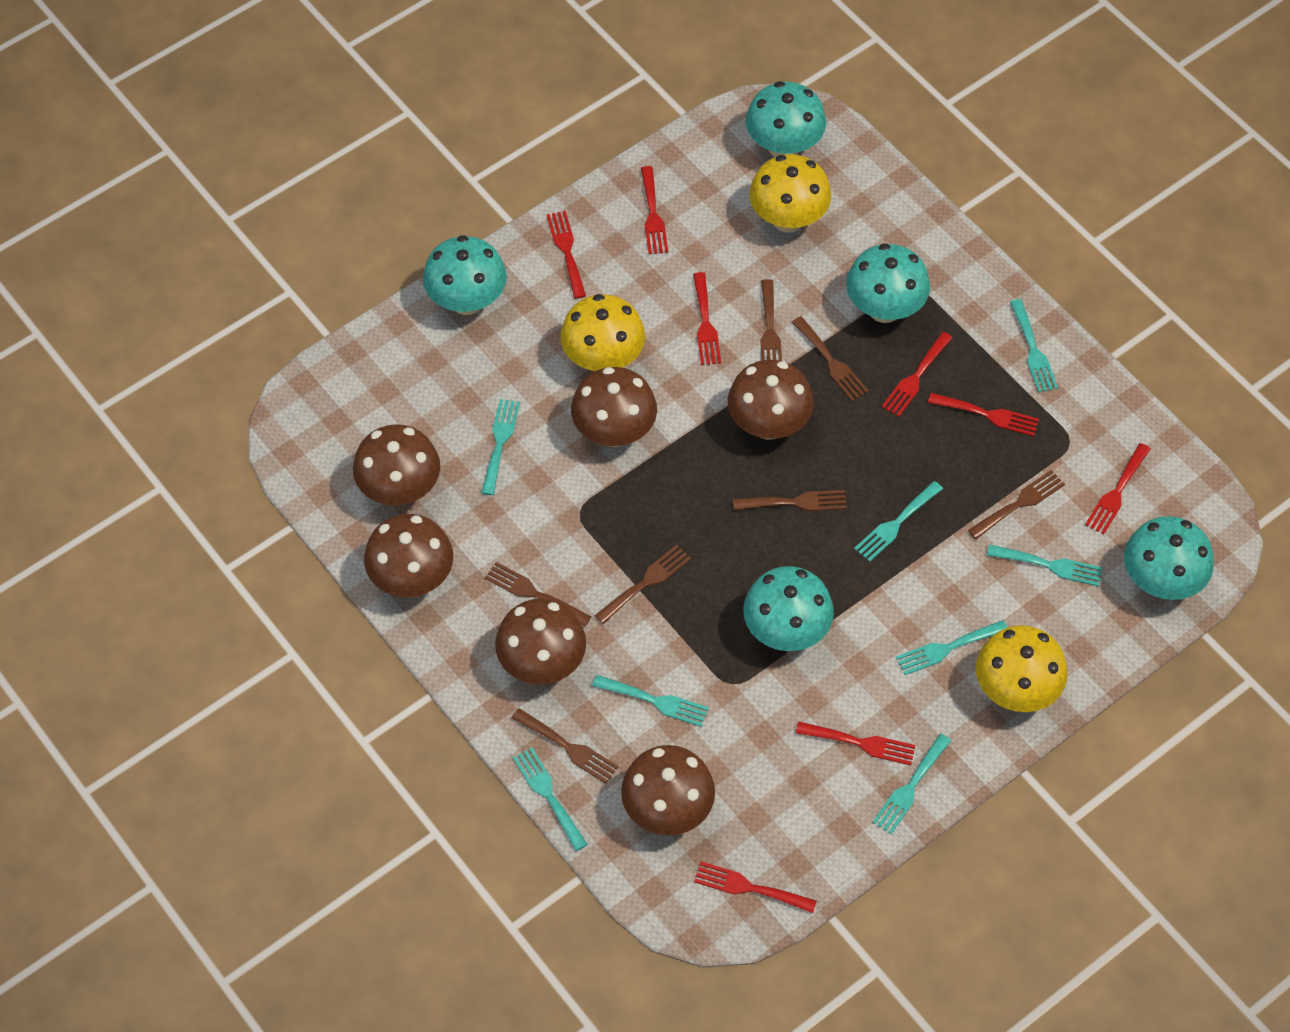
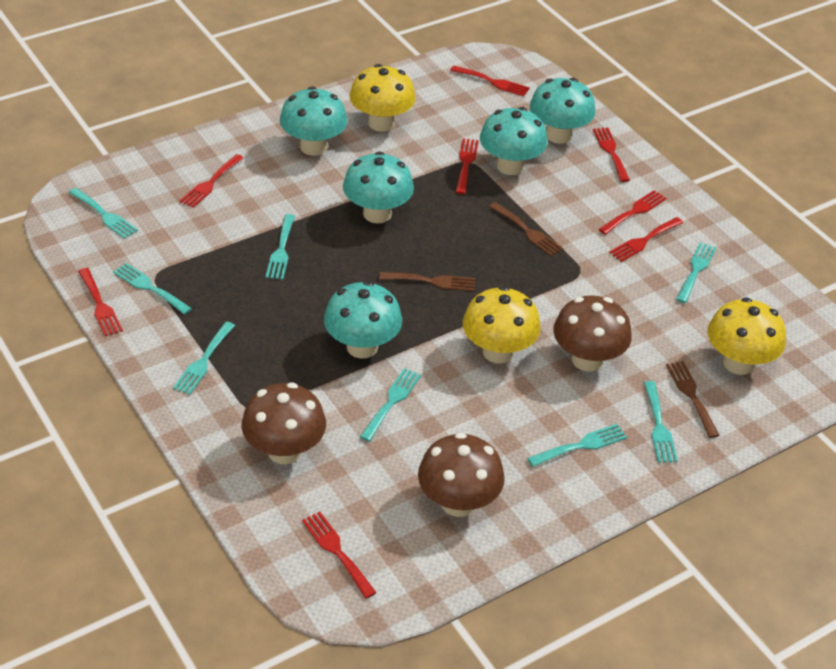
brown fork: [485,562,591,627] [511,708,619,784] [595,545,691,624] [733,490,847,511] [760,279,782,361] [792,316,869,401] [968,470,1065,539] = 7 -> [379,272,475,291] [489,202,563,256] [666,361,720,438] = 3
brown mushroom: [353,424,440,505] [364,514,453,597] [495,599,586,685] [571,367,657,447] [621,745,715,835] [728,360,814,440] = 6 -> [242,383,326,464] [418,432,505,517] [553,295,632,371] = 3

